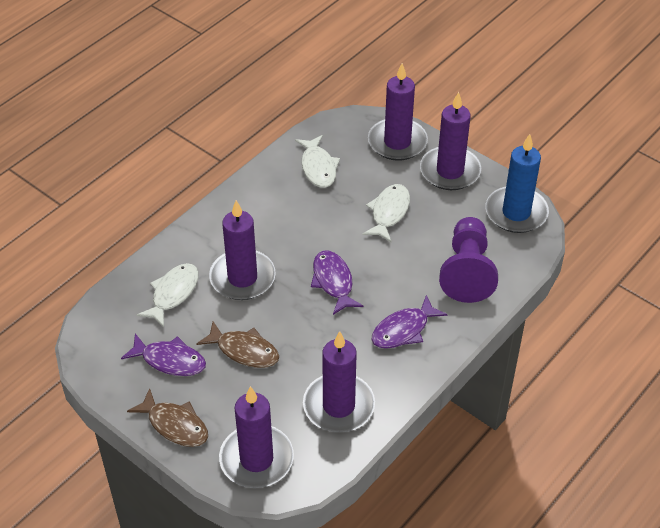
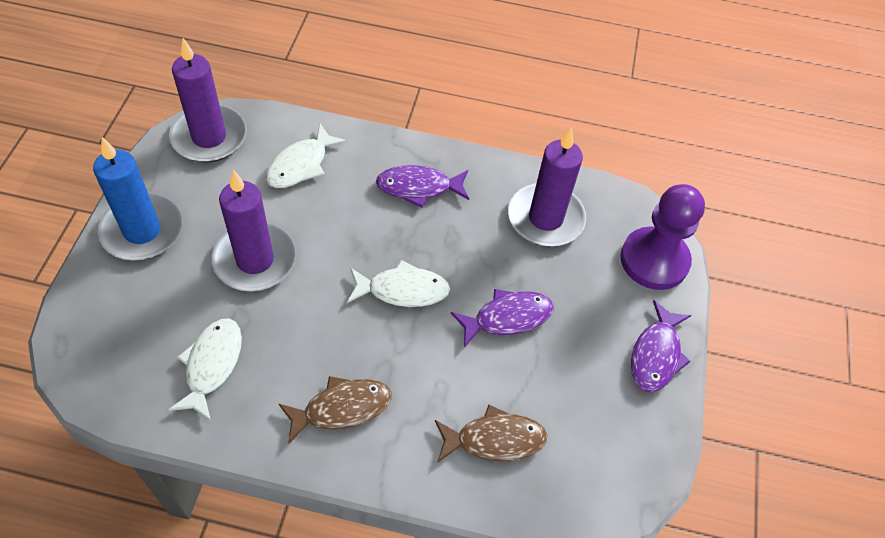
purple candle: [209,200,276,300] [219,386,294,488] [303,331,375,433] [368,63,428,161] [420,92,481,190] = 5 -> [169,38,247,162] [212,170,296,291] [508,127,586,246] = 3

